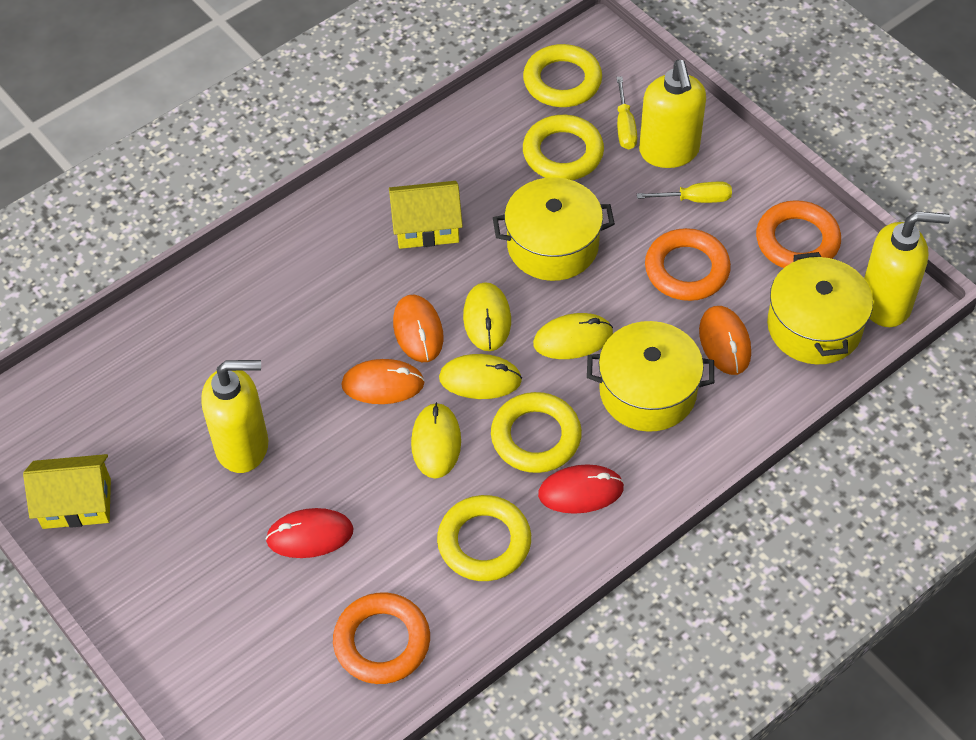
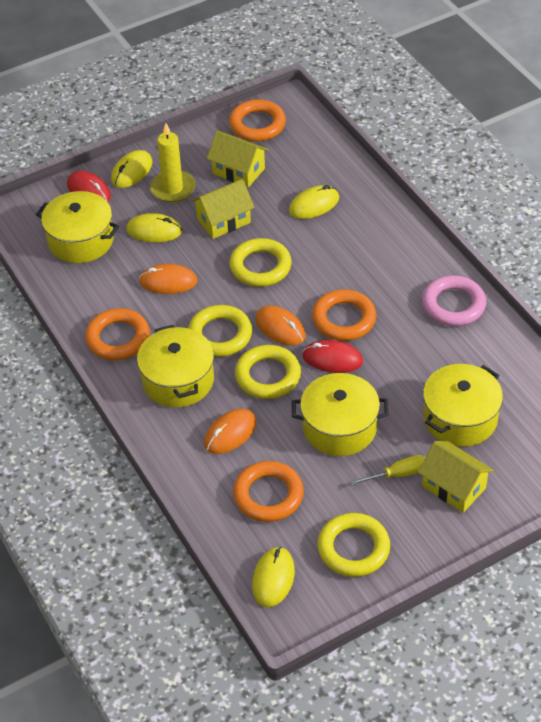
orange ring: [333,592,430,684] [645,228,731,301] [756,200,841,268] = 3 -> [85,308,150,360] [229,99,286,141] [233,461,304,522] [312,289,376,341] = 4
pink ring: none = 0 -> [422,275,486,326] = 1
yellow candle: none = 0 -> [150,123,195,202] = 1
yellow house: [23,454,111,529] [389,181,463,249] = 2 -> [191,179,254,239] [207,130,269,188] [418,441,494,513] = 3
yellow pot: [493,177,615,281] [587,321,714,432] [767,252,873,364] = 3 -> [36,191,119,263] [137,325,214,407] [292,373,389,456] [423,364,503,447] = 4
yellow screwdriver: [617,77,637,149] [637,182,732,203] = 2 -> [351,455,425,485] = 1
yellow soap dispenser: [201,360,268,473] [639,60,706,168] [864,211,950,327] = 3 -> none = 0

